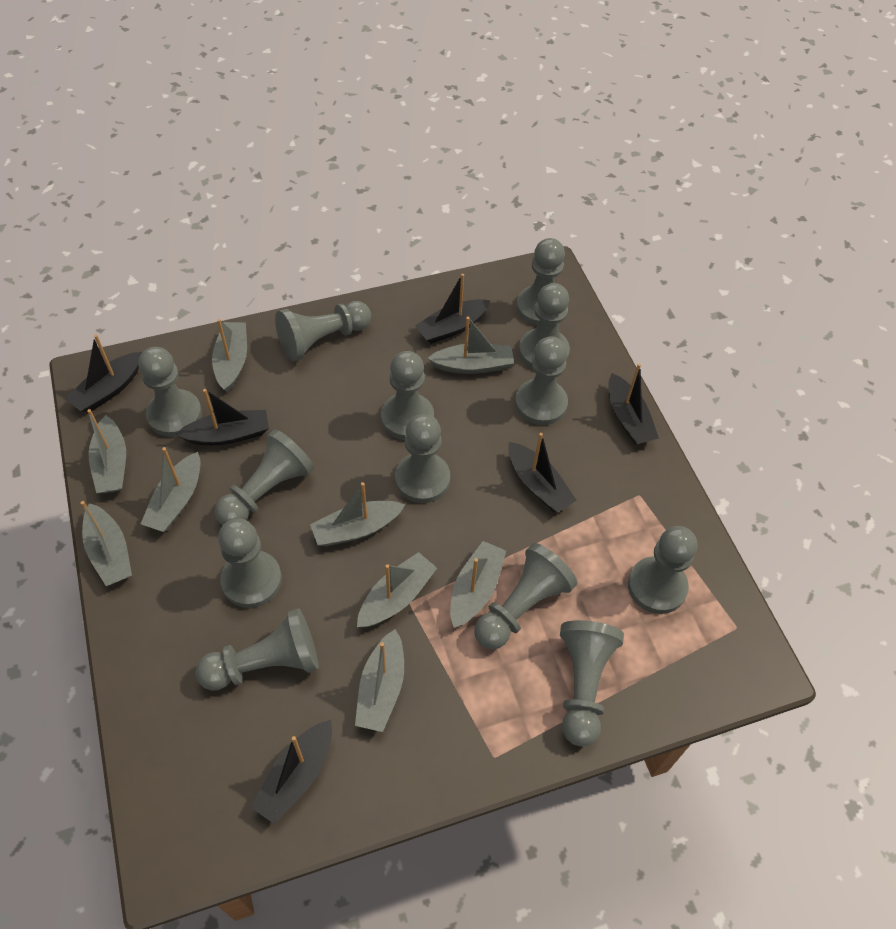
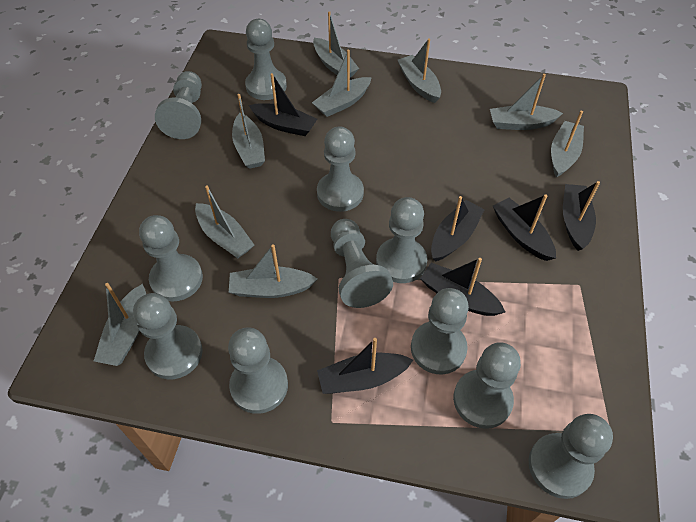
grey pawn: [139,347,202,437] [195,608,319,691] [215,429,314,525] [218,518,282,608] [275,301,371,361] [381,351,434,440] [395,414,450,503] [474,543,577,650] [515,336,568,425] [516,238,565,326] [519,283,570,368] [560,620,624,747] [628,526,697,614] = 13 -> [133,293,203,379] [139,215,203,302] [155,71,202,139] [228,327,288,414] [245,19,287,100] [317,126,364,212] [331,219,393,308] [376,197,427,283] [411,288,469,375] [453,342,521,429] [529,414,613,499] = 11

